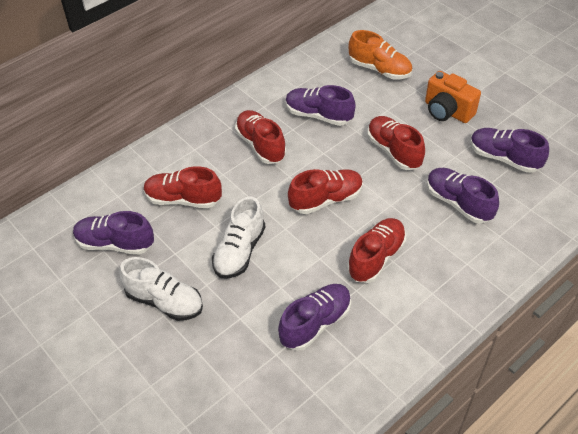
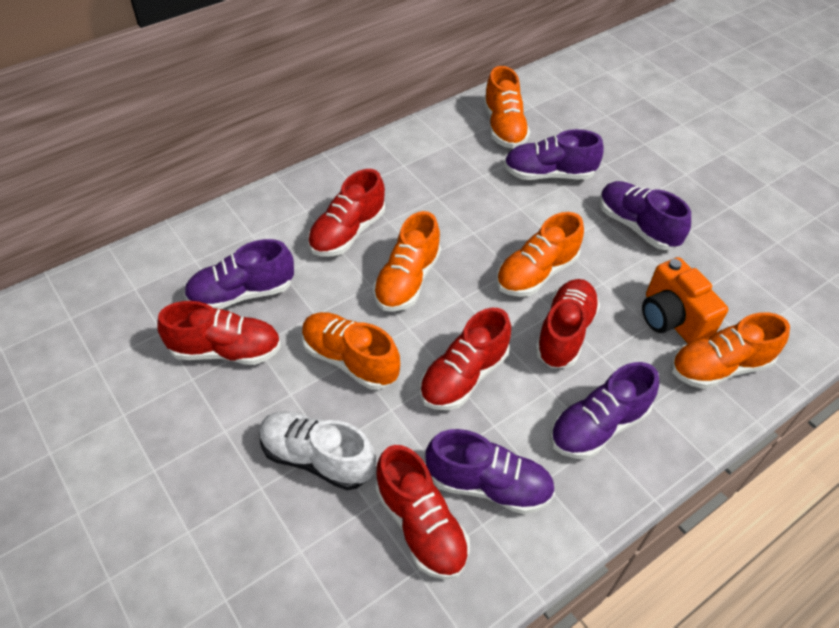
orange shoe: [349,30,412,80] = 1 -> [302,312,400,389] [373,211,441,312] [483,66,530,149] [496,212,584,297] [671,312,790,389] = 5
white shoe: [119,257,203,321] [212,196,265,279] = 2 -> [259,411,376,490] = 1

